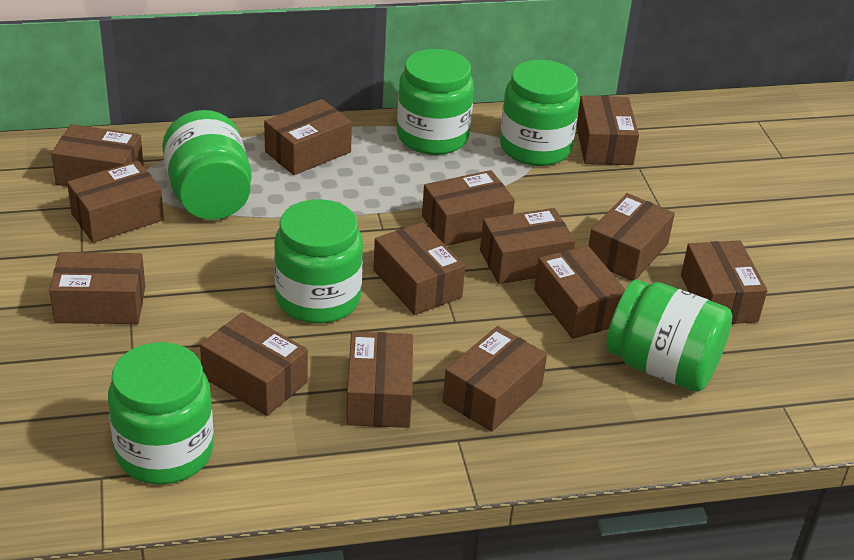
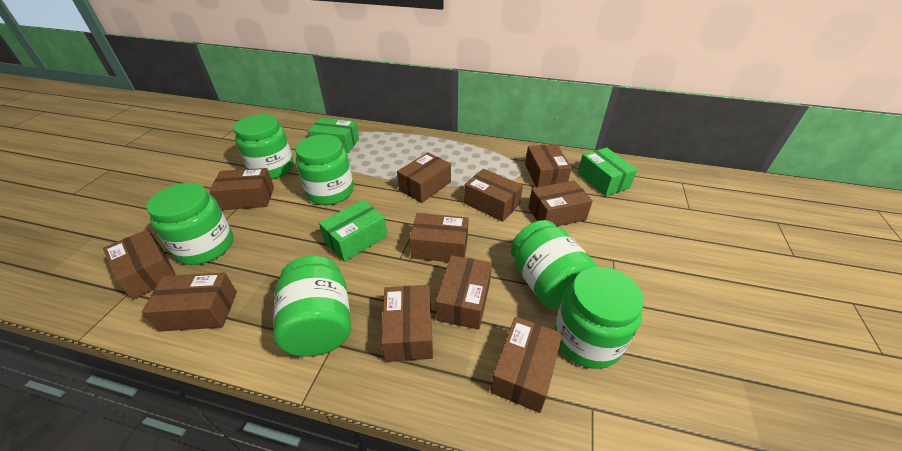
brown box: [49,252,145,324] [51,124,144,187] [67,161,164,243] [200,313,308,416] [264,99,352,175] [346,331,413,428] [373,222,465,315] [422,170,515,246] [443,326,547,432] [480,208,575,284] [534,246,626,339] [576,95,639,165] [588,193,675,281] [681,240,767,324] = 14 -> [103,229,176,300] [141,272,237,332] [209,168,274,210] [381,285,433,362] [397,152,451,203] [409,213,468,262] [436,255,492,330] [464,169,523,222] [491,317,563,413] [525,144,572,188] [528,180,593,226] = 11
green box: none = 0 -> [308,117,359,153] [319,200,387,262] [578,147,637,196] = 3

